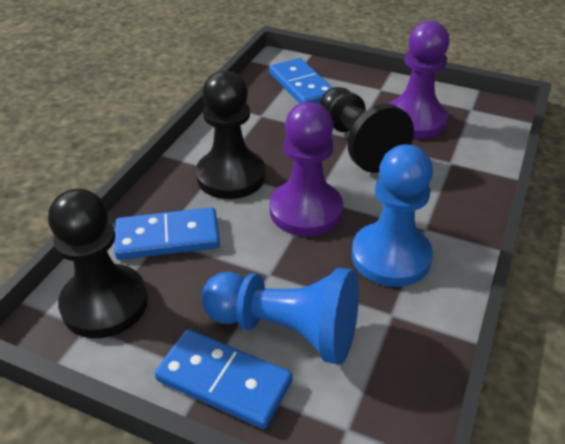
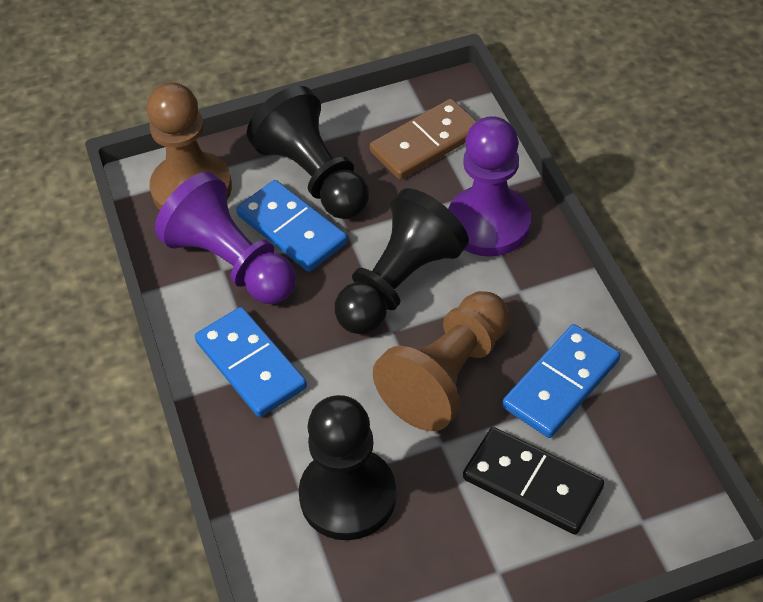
black domino: none = 0 -> [463,427,604,534] = 1
blue pawn: [202,268,359,365] [351,144,433,287] = 2 -> none = 0
brown domino: none = 0 -> [370,99,477,180] = 1
brown pawn: none = 0 -> [147,82,232,210] [373,291,510,431] = 2

